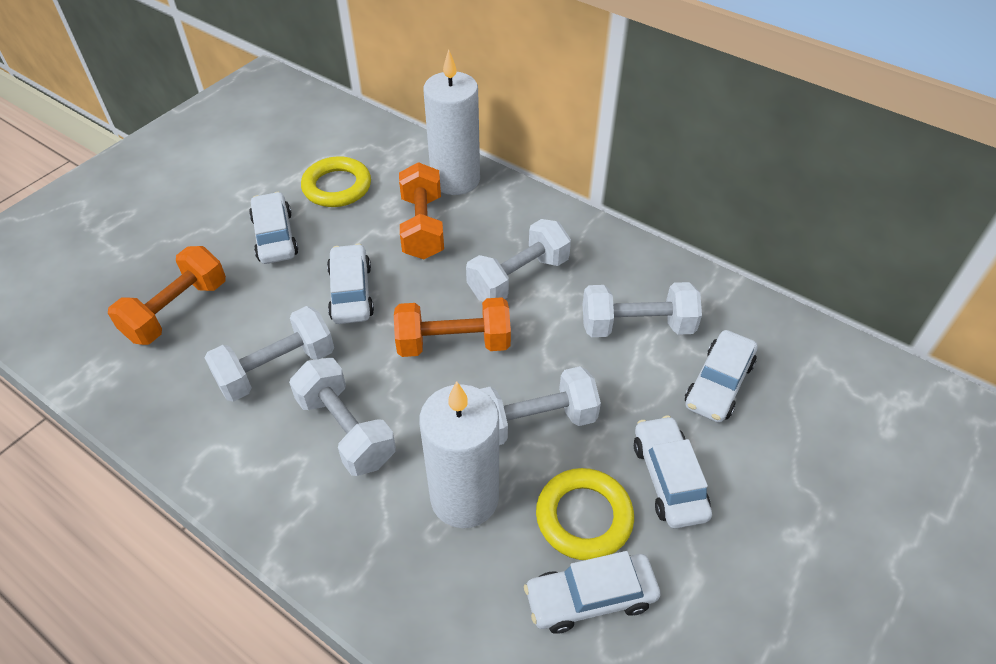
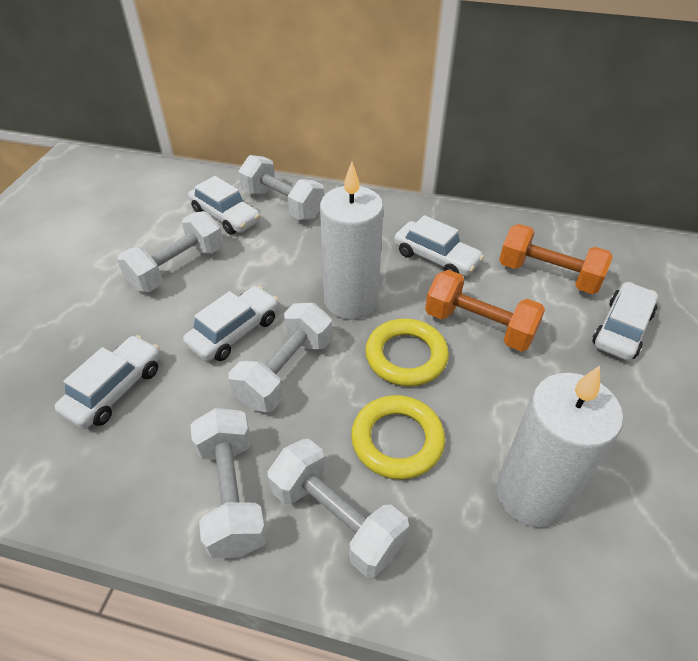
orange dumbbell: [108,246,226,345] [394,297,511,357] [399,162,444,259] = 3 -> [425,270,545,352] [499,224,612,294] = 2

